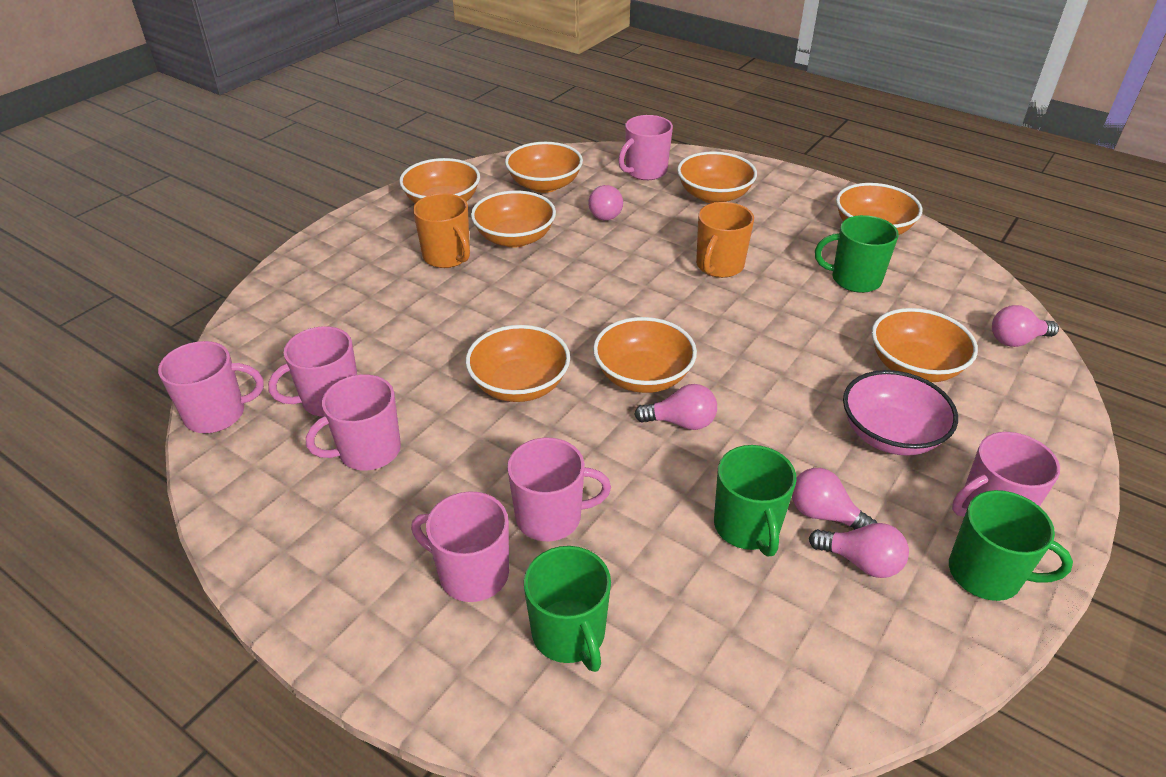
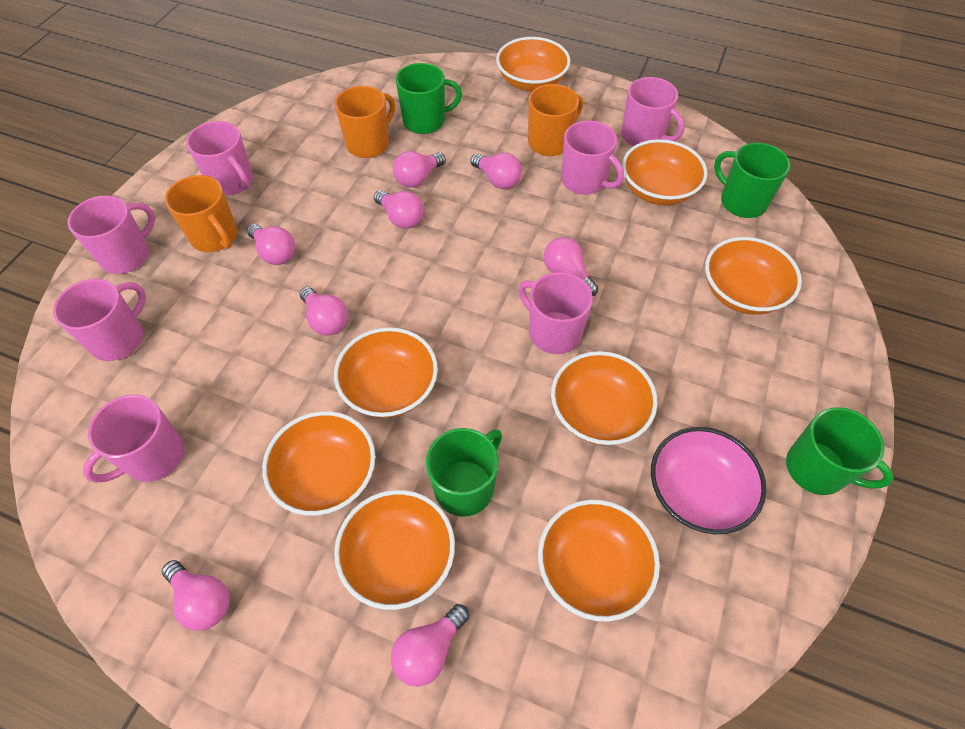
orange mug: [413,193,470,268] [696,202,754,278] = 2 -> [165,175,237,252] [334,86,395,158] [528,84,583,156] = 3
pink light bulb: [588,185,623,220] [634,384,717,430] [792,468,877,530] [809,523,909,578] [992,305,1059,347] = 5 -> [162,560,230,631] [247,224,295,265] [300,287,348,336] [374,190,424,229] [391,604,469,687] [393,151,446,188] [470,153,522,189] [544,237,598,296] = 8

